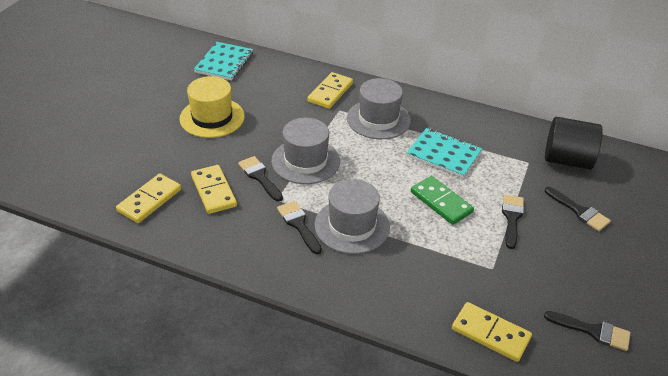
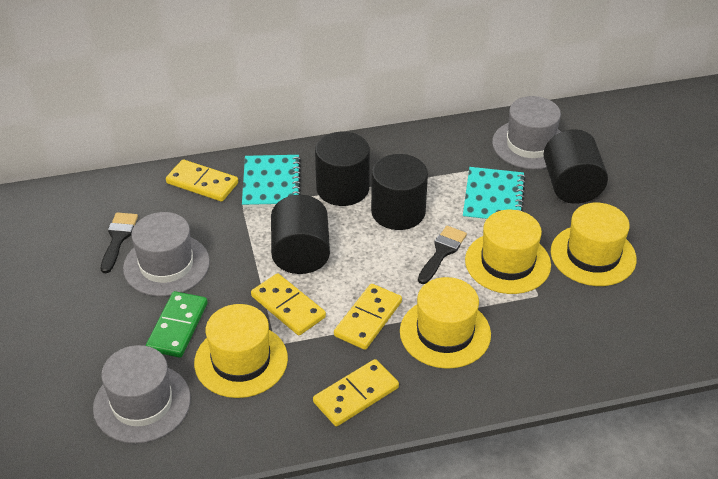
black brush: [238,156,283,201] [277,201,322,254] [502,195,524,249] [544,311,630,351] [545,187,611,231] = 5 -> [101,212,138,273] [418,226,467,284] = 2
black cylinder: [545,117,603,170] = 1 -> [271,195,330,274] [315,132,370,206] [371,154,428,230] [543,129,608,204] = 4
yellow hat: [179,76,245,138] = 1 -> [194,304,288,398] [400,277,491,369] [465,210,551,294] [551,203,637,286] = 4

